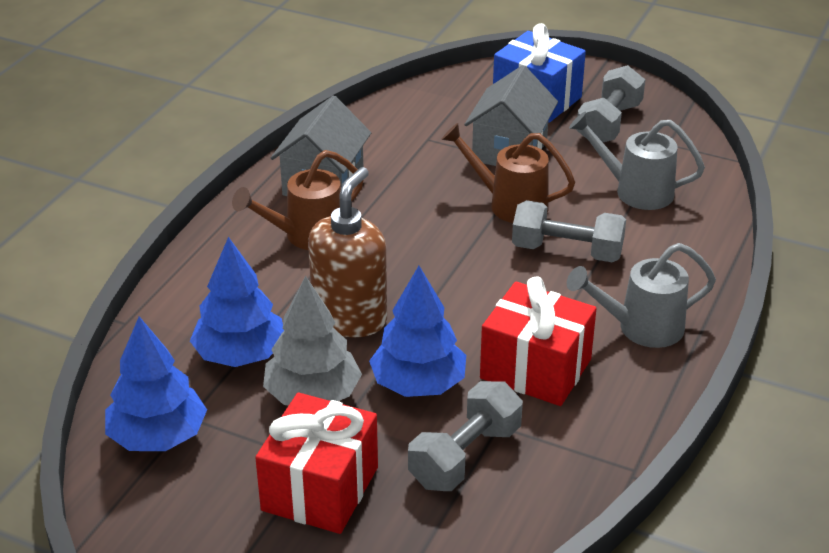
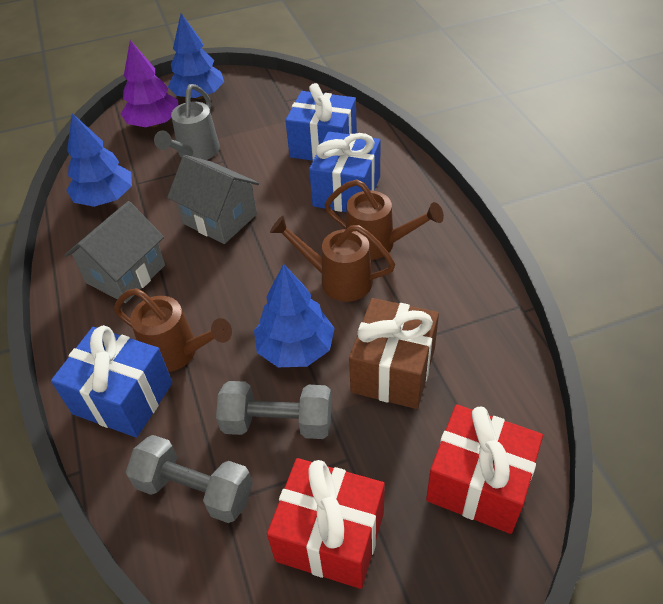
blue gift: [493,23,586,123] = 1 -> [51,325,173,438] [285,83,357,161] [309,131,381,212] = 3
brown gift: none = 0 -> [349,298,439,409] = 1
brown soap dispenser: [308,167,387,337] = 1 -> none = 0
brown watering can: [232,150,363,250] [441,123,575,223] = 2 -> [114,288,232,372] [270,216,395,302] [324,179,444,260] = 3
grey dumbbell: [408,381,523,491] [512,200,626,262] [576,65,645,142] = 3 -> [125,435,253,523] [216,381,332,439] = 2
grey tree: [263,276,362,406] = 1 -> none = 0
grey watering can: [567,243,716,348] [569,112,705,210] = 2 -> [154,84,220,160] = 1
purple tree: none = 0 -> [121,40,178,127] = 1

